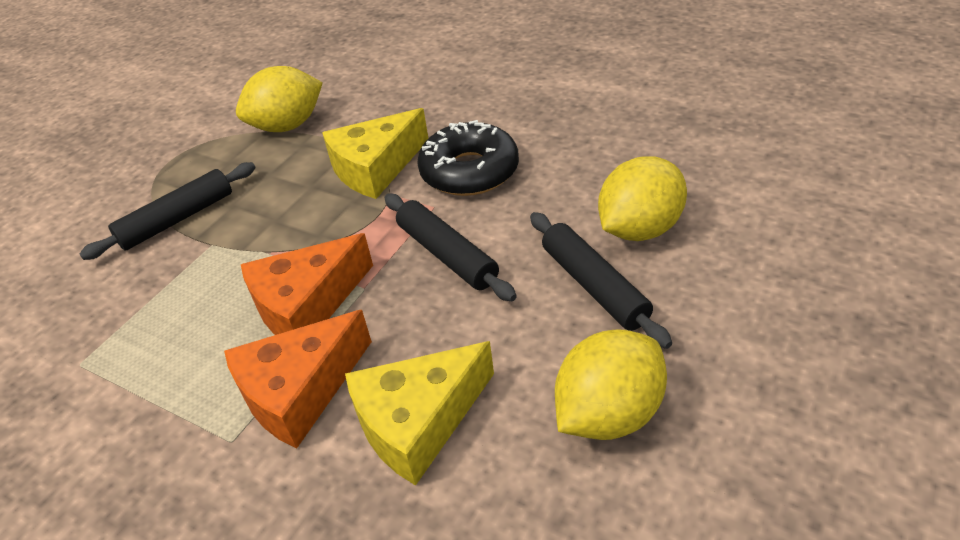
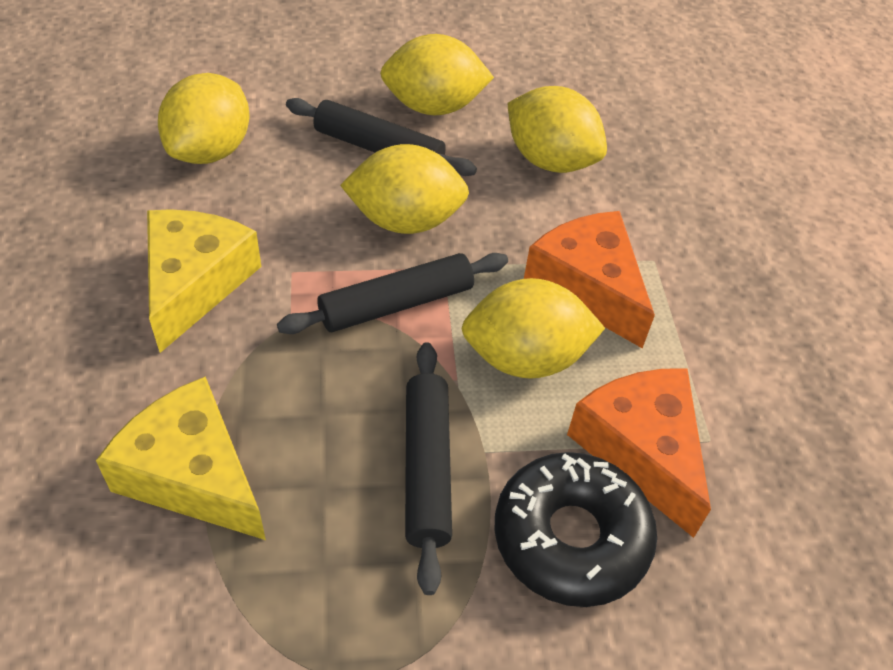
yellow lemon: [236,66,323,132] [555,329,667,440] [598,156,687,241] = 3 -> [158,73,250,164] [340,144,469,234] [380,34,494,115] [461,278,605,379] [507,86,607,173] = 5

